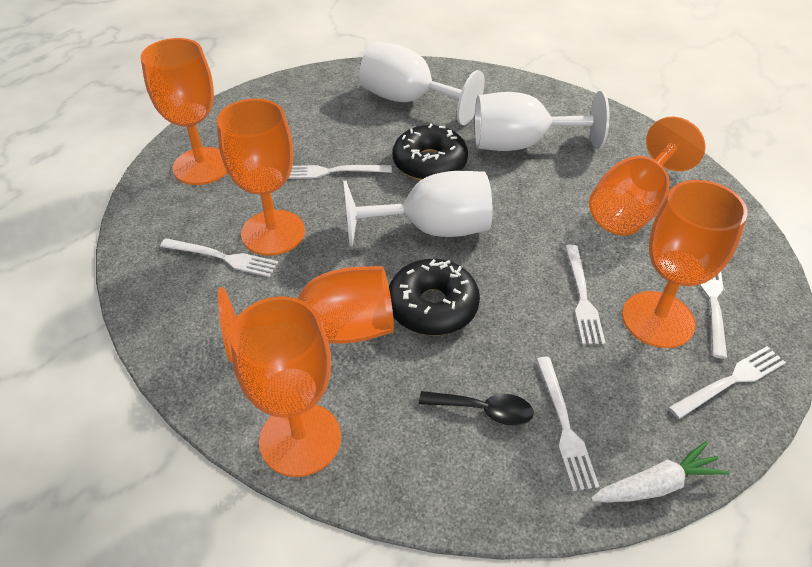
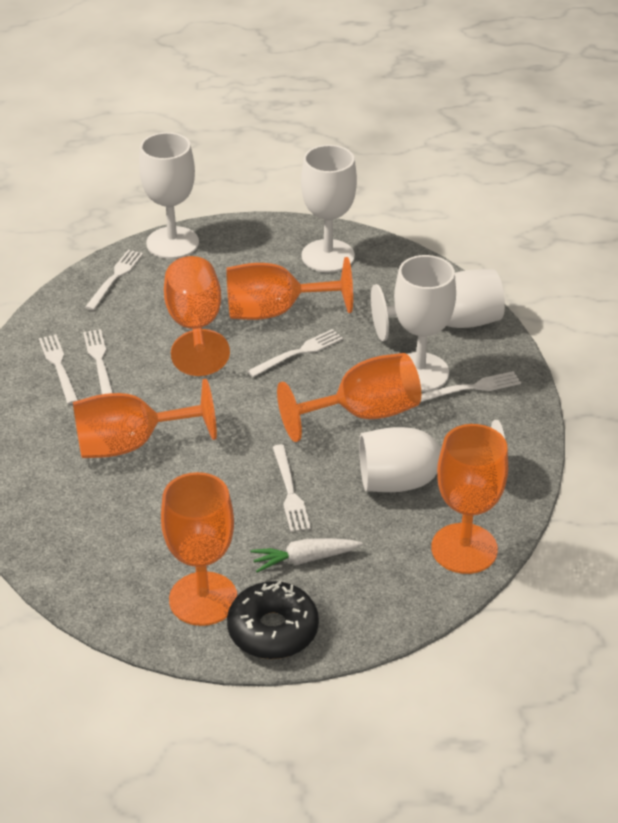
black donut: [389,259,480,335] [393,124,468,180] = 2 -> [227,581,319,659] = 1
black spoon: [419,391,534,426] = 1 -> none = 0
white goblet: [343,171,493,246] [359,42,485,125] [475,91,609,151] = 3 -> [139,132,199,259] [301,145,357,273] [359,420,505,492] [371,269,505,341] [394,255,456,392] = 5

